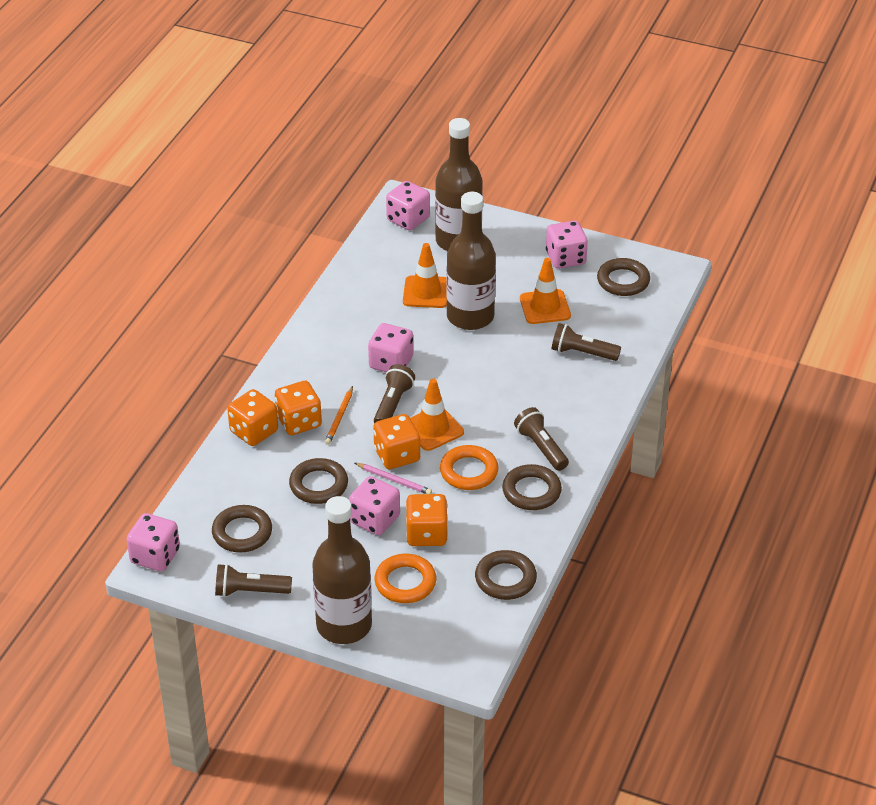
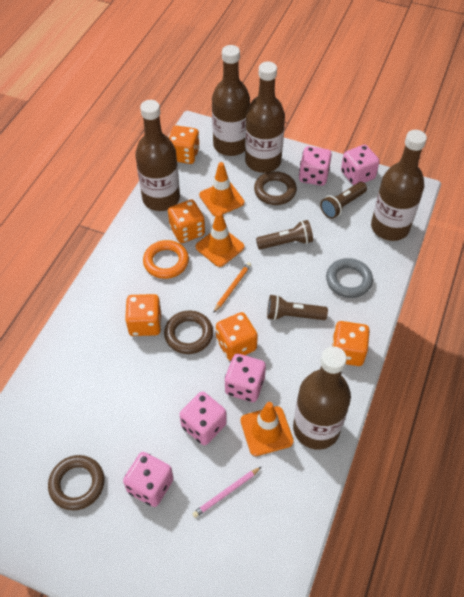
brown bottle: [312,496,372,644] [435,118,483,251] [446,192,496,330] = 3 -> [135,100,180,211] [212,45,250,156] [245,62,285,173] [293,346,351,450] [371,130,427,241] = 5
brown flashlight: [215,564,292,597] [374,364,415,423] [514,407,569,471] [552,323,621,361] = 4 -> [256,220,313,250] [267,295,328,320] [320,182,367,219] = 3
brown ring: [212,505,272,553] [289,458,348,504] [475,550,537,600] [502,464,562,510] [597,258,650,296] = 5 -> [48,455,104,510] [164,311,213,354] [254,171,297,205] = 3
grey ring: none = 0 -> [326,258,373,298] = 1
orange dice: [227,389,278,446] [275,381,322,435] [373,414,420,469] [406,494,448,546] = 4 -> [125,294,162,336] [168,200,205,243] [169,125,200,164] [216,312,258,361] [332,321,370,366] = 5
orange ring: [375,554,436,603] [440,445,499,490] = 2 -> [143,240,189,279] = 1

